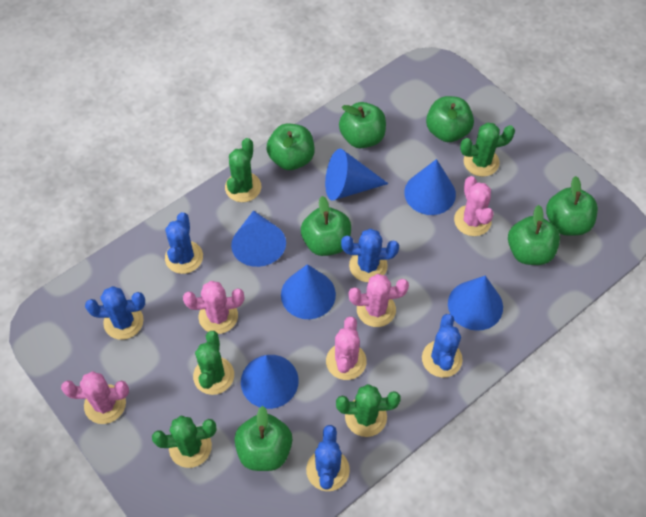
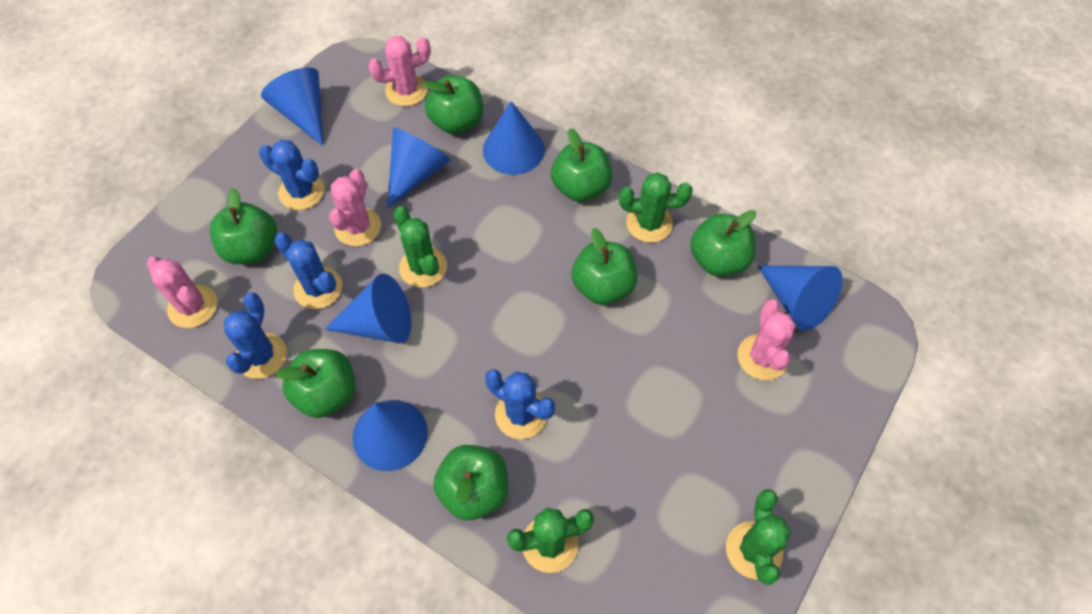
blue cactus: [85,286,145,340] [165,212,203,274] [306,425,350,491] [341,229,399,282] [422,314,463,377] = 5 -> [224,293,287,379] [259,140,324,210] [274,233,343,309] [485,369,555,439] = 4
green cactus: [152,416,217,468] [193,331,234,395] [225,138,261,202] [336,384,401,437] [460,123,515,177] = 5 -> [394,206,447,288] [507,508,594,573] [619,172,693,243] [726,489,791,585] = 4
pink cactus: [61,371,129,424] [183,281,244,334] [326,316,367,380] [349,274,409,327] [454,176,494,236] = 5 -> [147,257,217,328] [329,169,381,246] [368,36,431,106] [737,300,796,380] = 4

